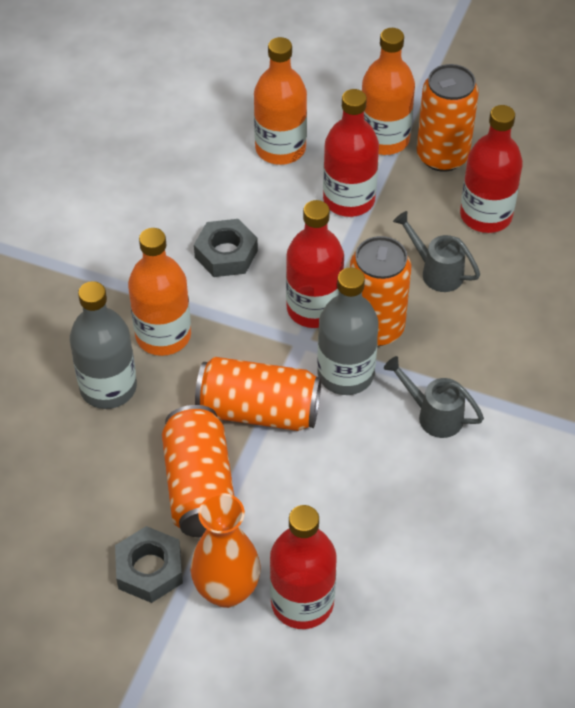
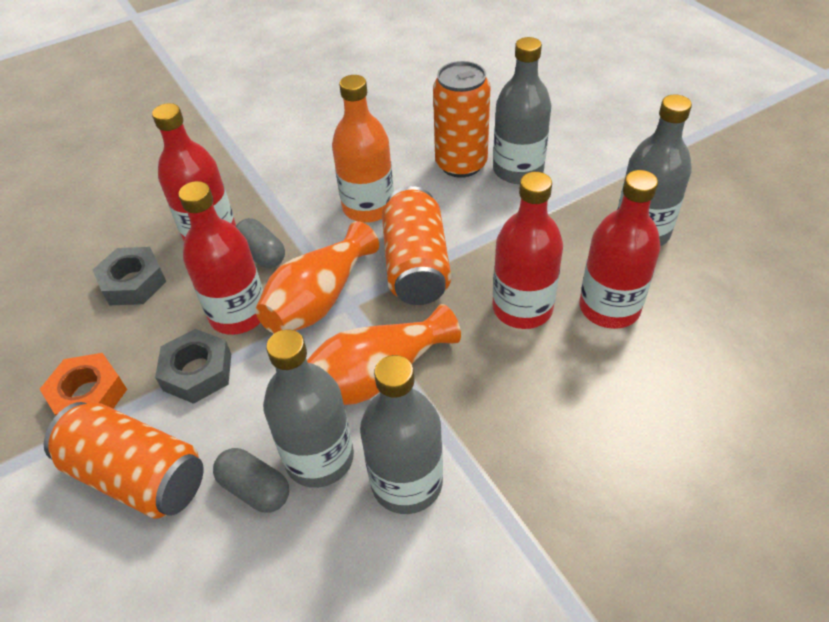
grey bottle: [70,281,137,409] [317,267,379,395] = 2 -> [263,329,354,488] [360,355,443,514] [493,37,552,184] [617,95,692,246] = 4
grey capsule: none = 0 -> [213,448,289,513] [236,218,285,268] = 2
grey watering can: [384,356,484,438] [393,211,480,292] = 2 -> none = 0
orange bottle: [128,228,191,356] [254,37,307,165] [362,28,415,155] = 3 -> [332,75,394,223] = 1
orange can: [162,405,234,537] [195,357,321,431] [350,236,411,346] [417,64,479,172] = 4 -> [44,402,204,519] [382,186,451,305] [433,61,491,178] = 3
orange nut: none = 0 -> [40,353,127,416] = 1
orange vase: [190,493,261,608] = 1 -> [255,221,379,334] [307,304,461,405] = 2

